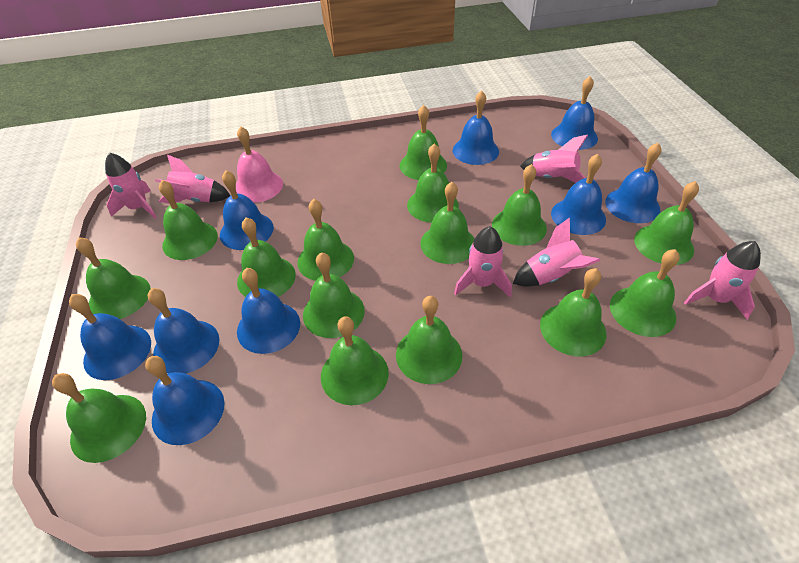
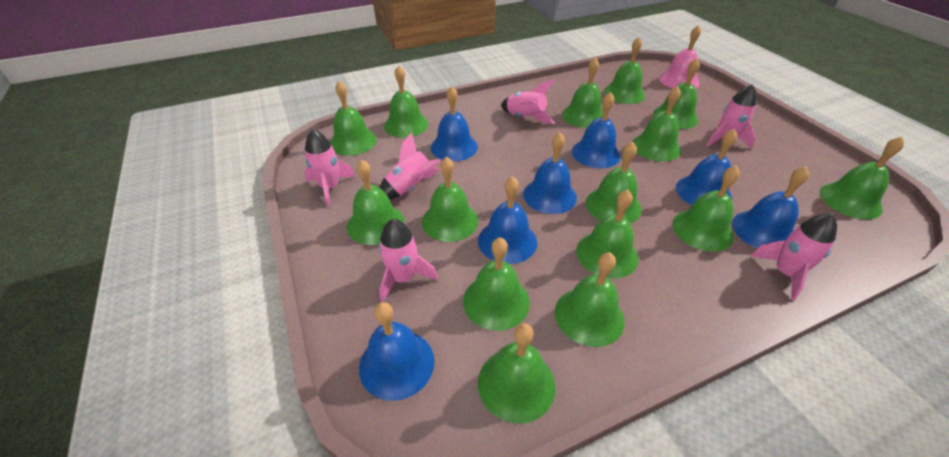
blue bell: [69,294,151,380] [145,356,225,445] [148,288,219,374] [220,170,274,250] [237,268,300,354] [453,90,499,165] [551,76,598,150] [551,154,606,235] [605,143,662,223] = 9 -> [359,302,434,401] [431,86,478,162] [478,176,537,264] [523,132,577,214] [572,92,621,169] [676,129,738,205] [732,166,809,249] = 7

